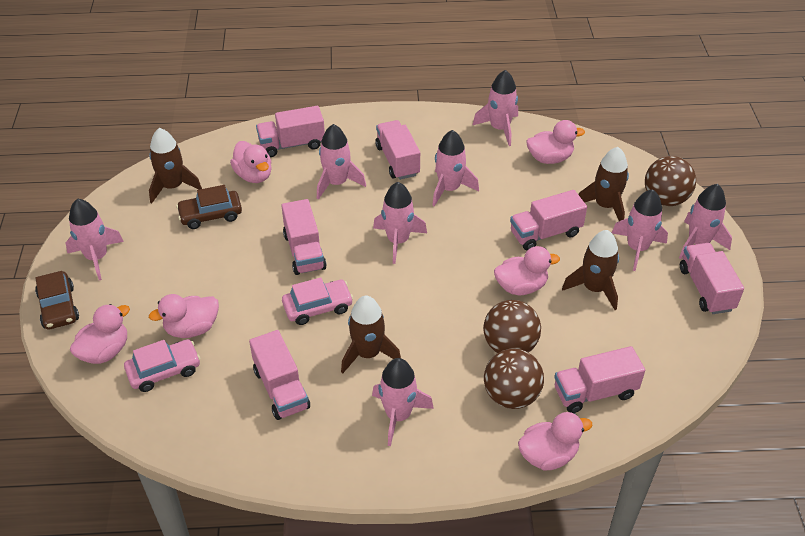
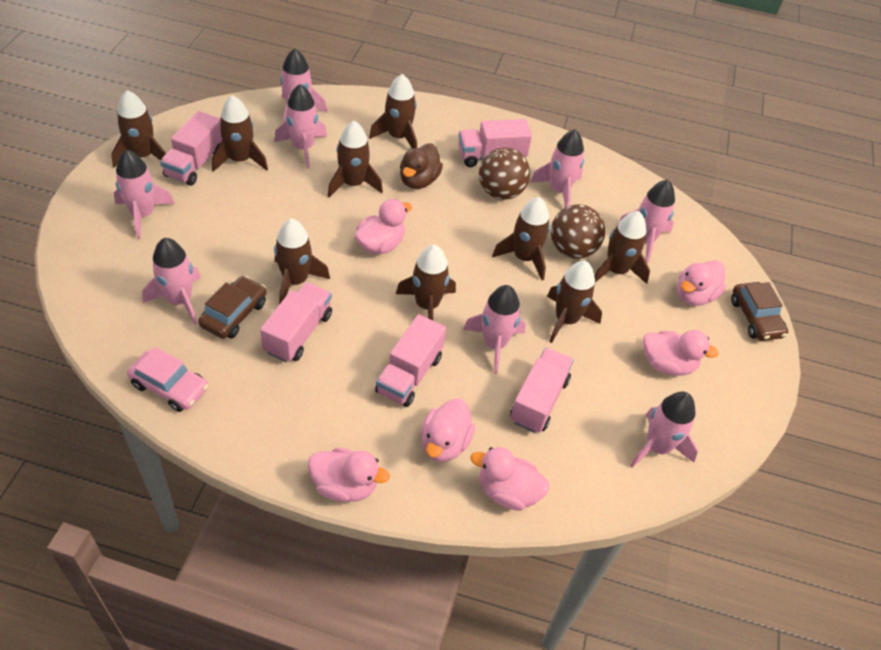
brown ball: [483,300,541,353] [484,348,544,409] [645,156,696,206] = 3 -> [479,147,530,200] [551,204,605,259] = 2
brown duck: none = 0 -> [400,144,443,189] = 1
brown rocket: [149,128,202,203] [341,296,401,373] [562,230,619,310] [578,147,629,221] = 4 -> [111,90,166,167] [212,95,268,172] [274,219,330,303] [328,121,383,198] [369,74,417,148] [396,245,456,320] [492,197,550,280] [547,261,602,343] [594,211,650,284] = 9
pink car: [124,339,200,392] [282,277,353,325] = 2 -> [127,347,208,412] = 1
pink truck: [249,330,310,420] [256,106,325,157] [281,199,327,275] [375,120,420,180] [510,190,587,251] [554,346,645,413] [680,243,744,314] = 7 -> [160,111,222,186] [260,282,332,362] [375,314,446,407] [458,119,532,167] [510,348,574,433] = 5

